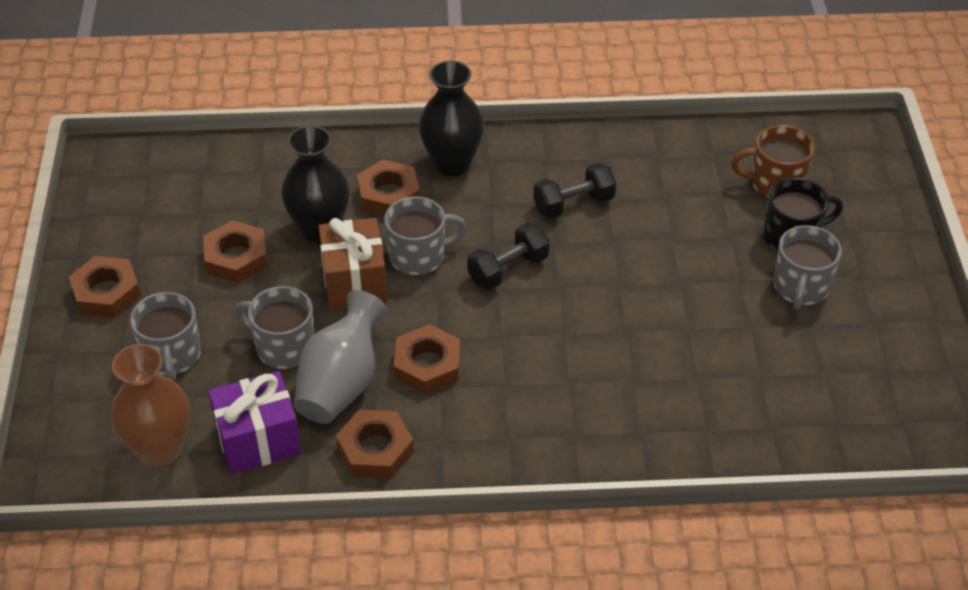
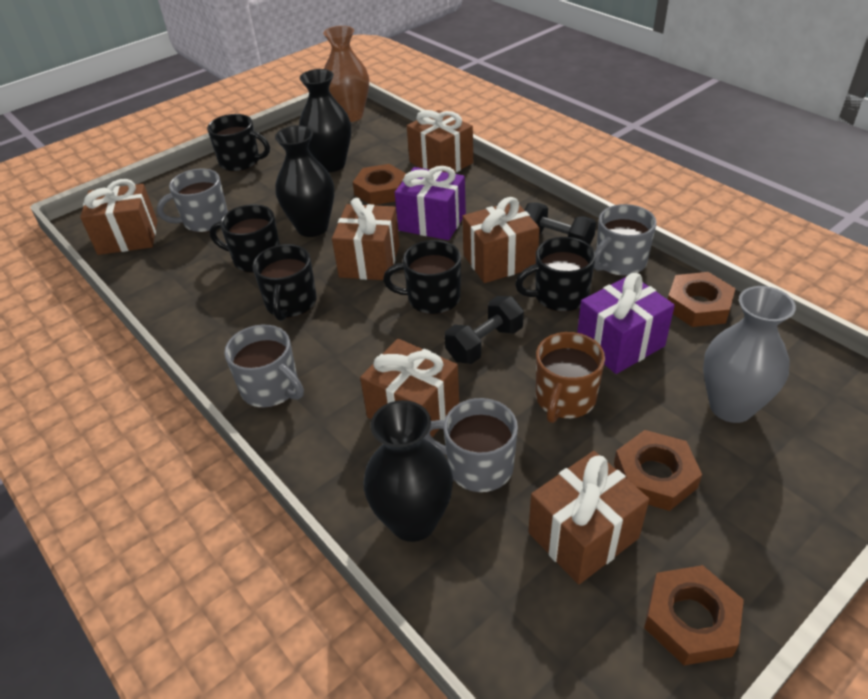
black mug: [763,178,843,252] = 1 -> [207,114,270,172] [210,204,280,273] [252,244,317,321] [383,240,461,314] [515,237,596,312] = 5
black vase: [281,126,350,243] [419,61,484,176] = 2 -> [275,125,334,237] [299,69,351,172] [364,400,453,542] = 3
brown gift: [319,218,388,310] = 1 -> [80,179,157,255] [332,198,400,280] [360,339,459,437] [407,110,473,173] [462,197,540,283] [529,451,649,585] = 6
brown nut: [69,256,141,317] [203,220,268,283] [336,410,414,478] [357,160,420,216] [394,324,460,394] = 5 -> [353,164,406,205] [614,430,702,511] [644,565,744,665] [668,272,736,327] = 4
purple gift: [208,371,302,474] = 1 -> [395,166,466,240] [577,273,675,374] = 2

